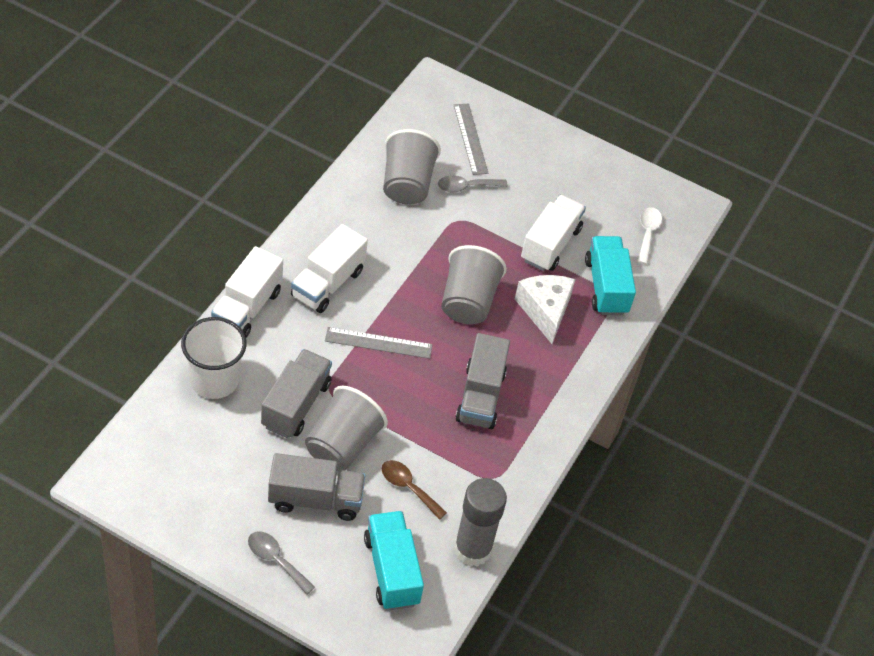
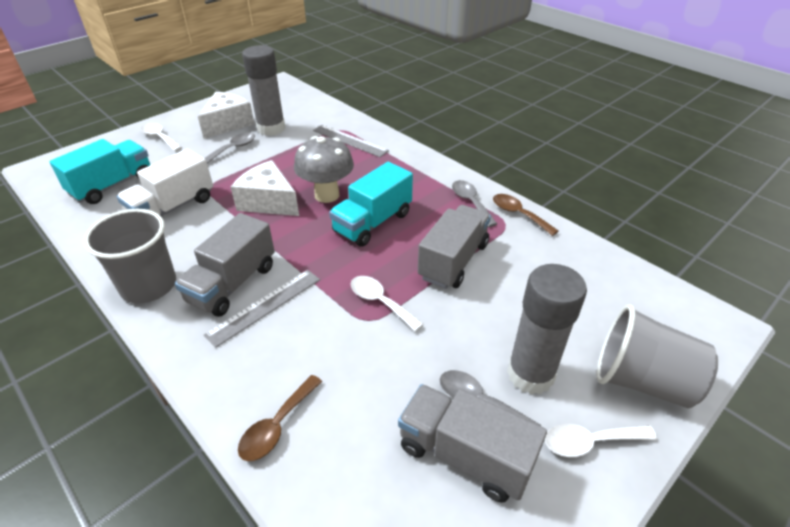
brown spoon: [382,460,447,520] = 1 -> [238,375,322,461] [493,194,558,236] = 2
grey cup: [305,385,388,471] [383,129,441,204] [441,245,507,324] = 3 -> [83,209,176,303] [596,304,718,408] = 2
grey glue stick: [454,478,507,567] = 1 -> [242,45,285,136] [507,264,587,395] = 2
grey mushroom: none = 0 -> [294,136,354,203] = 1
grey spoon: [248,531,315,595] [438,175,508,192] = 2 -> [205,132,255,163] [440,370,541,426] [452,180,497,227] = 3
white cheese: [515,275,576,344] = 1 -> [198,92,255,139] [231,160,299,216] = 2
white cup: [181,317,247,399] = 1 -> none = 0
white spoon: [638,207,662,264] = 1 -> [141,123,182,151] [351,276,424,332] [545,424,657,457] = 3
white truck: [211,246,283,337] [291,224,368,313] [521,195,586,271] = 3 -> [116,149,213,216] = 1

